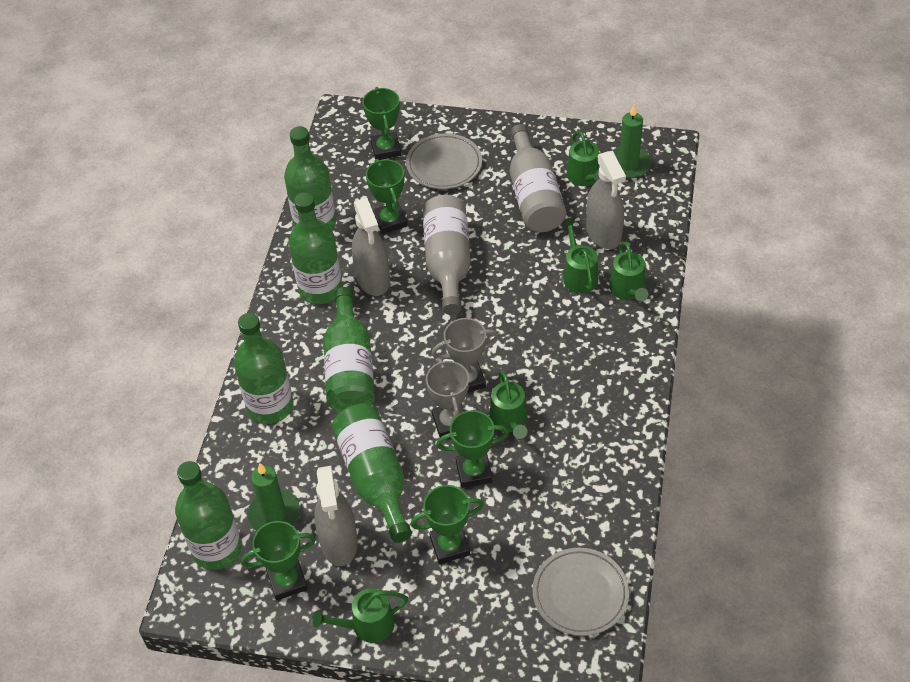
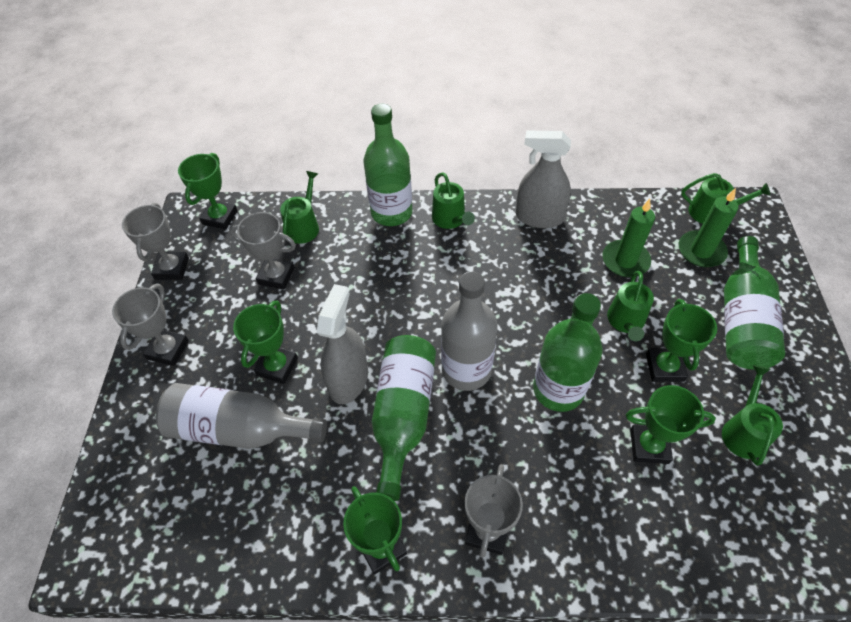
green bottle: [175,461,242,570] [234,313,294,424] [284,126,336,230] [289,192,342,304] [323,287,375,413] [332,404,412,543] = 6 -> [364,104,413,226] [372,335,436,501] [533,293,602,412] [724,236,785,370] = 4
grey plate: [406,133,482,189] [532,548,629,636] = 2 -> none = 0
grey spray bottle: [314,466,358,566] [352,198,390,296] [586,151,626,249] = 3 -> [317,284,368,404] [516,130,571,228] = 2
grey trophy: [426,358,469,437] [432,318,499,393] = 2 -> [112,284,189,366] [122,203,189,280] [230,212,296,290] [465,465,523,558] = 4

